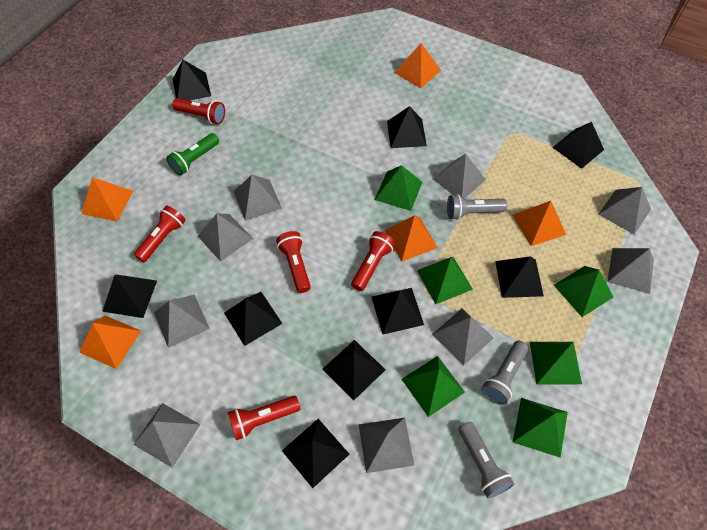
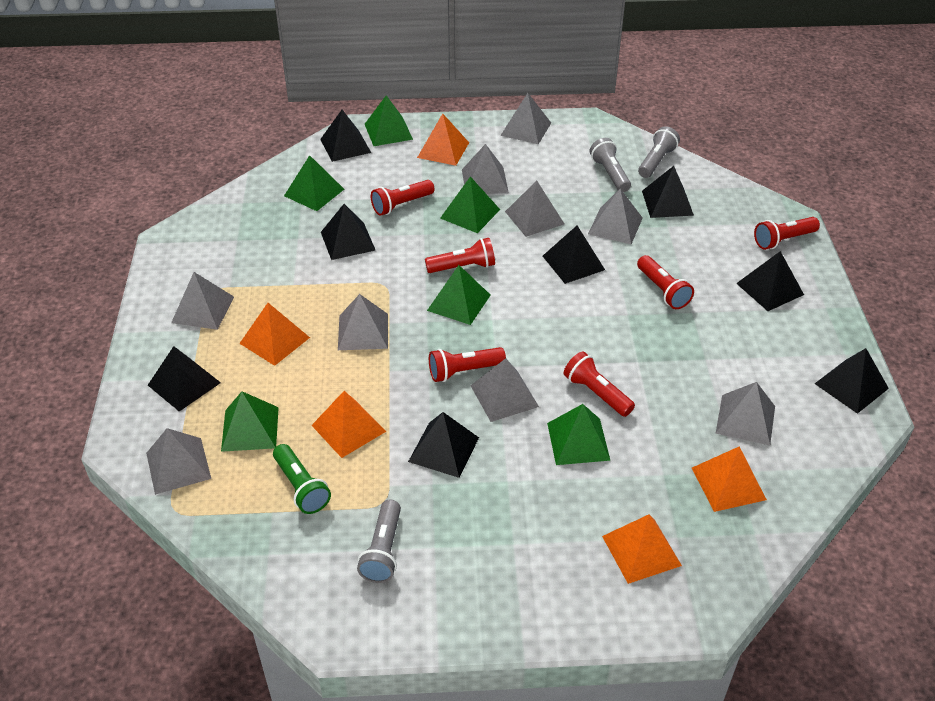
black pyramid: [102,275,157,318] [173,60,211,101] [224,292,283,346] [282,419,349,488] [323,340,386,401] [372,288,424,335] [387,106,427,148] [495,256,544,298] [552,122,604,169] = 9 -> [148,346,221,411] [320,110,371,162] [321,204,376,260] [408,412,479,478] [543,226,605,284] [642,166,694,218] [736,251,804,311] [815,348,889,414] = 8
red flashlight: [134,205,186,262] [172,98,225,124] [228,396,300,441] [276,231,311,293] [351,231,395,291] = 5 -> [371,180,435,216] [425,238,495,273] [429,347,506,382] [563,351,635,417] [637,255,694,309] [754,217,820,250] = 6

